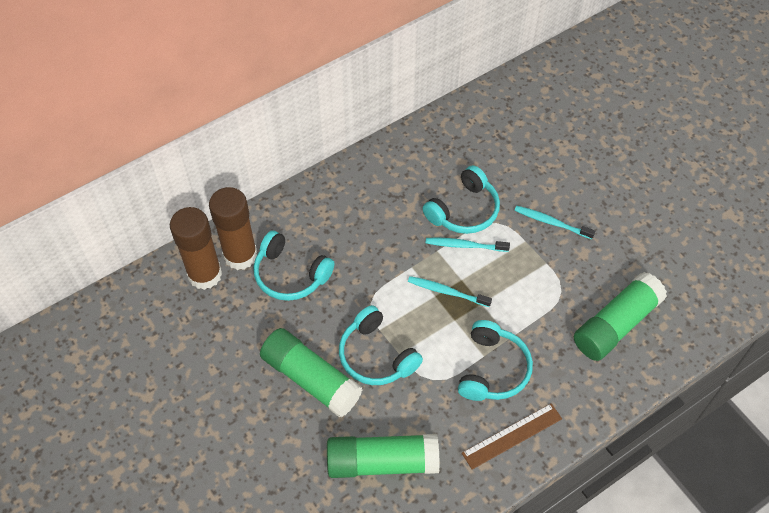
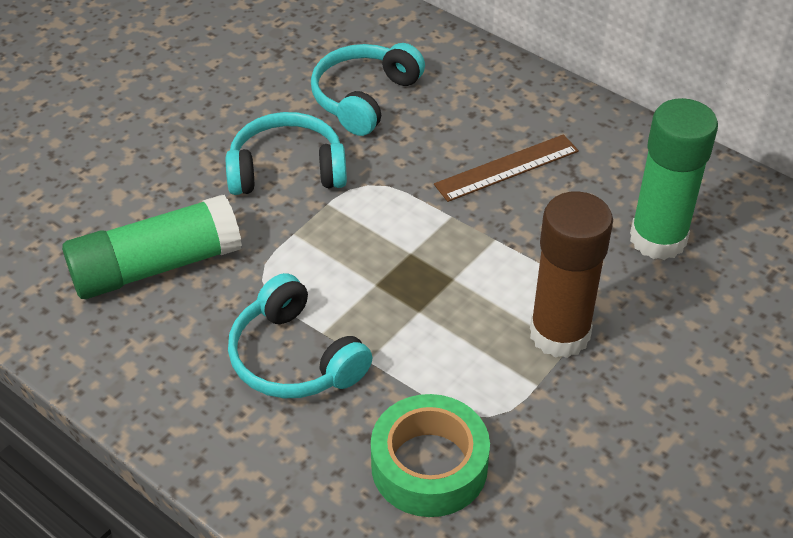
brown glue stick: [170,207,222,290] [209,187,257,270] = 2 -> [530,191,613,358] = 1
green glue stick: [260,328,363,417] [327,434,440,478] [574,272,667,361] = 3 -> [62,195,242,299] [630,98,718,260] = 2
green tape: none = 0 -> [371,394,490,517] = 1
turquoise headphones: [253,230,334,301] [339,305,423,385] [423,165,500,234] [458,320,533,401] = 4 -> [226,112,347,195] [228,273,373,398] [311,43,425,136] = 3
turquoise toothbrush: [408,276,492,307] [426,238,510,252] [514,206,595,239] = 3 -> none = 0

